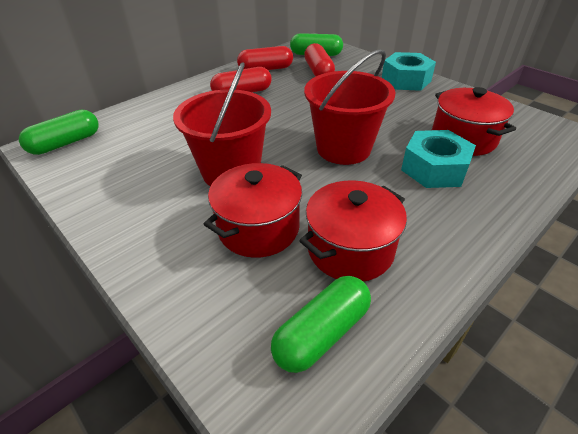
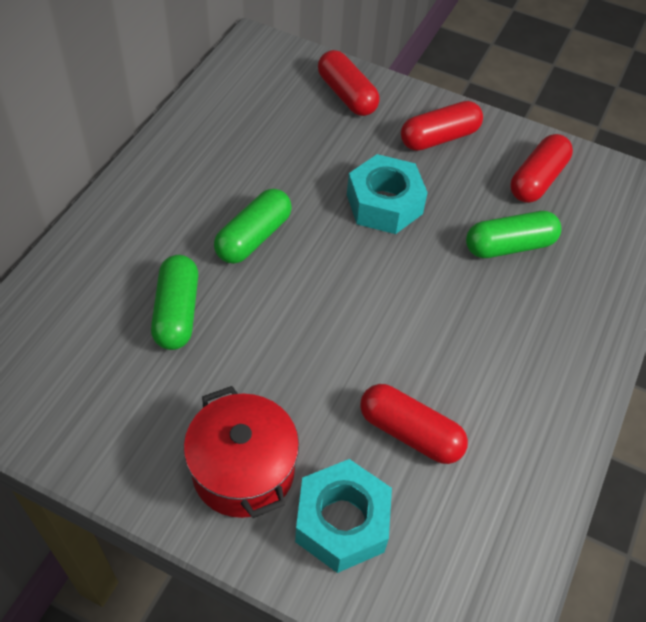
red bucket: [173,62,271,187] [304,49,396,165] = 2 -> none = 0
red capsule: [210,67,272,92] [237,46,293,70] [304,43,335,77] = 3 -> [318,50,380,116] [360,384,468,464] [401,101,483,151] [511,134,573,203] = 4
red pot: [204,163,302,258] [299,180,407,282] [432,87,516,156] = 3 -> [184,386,299,518] = 1

